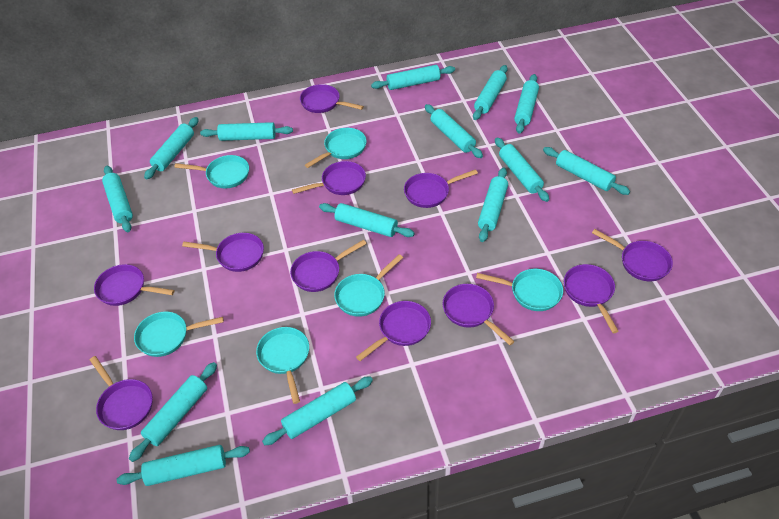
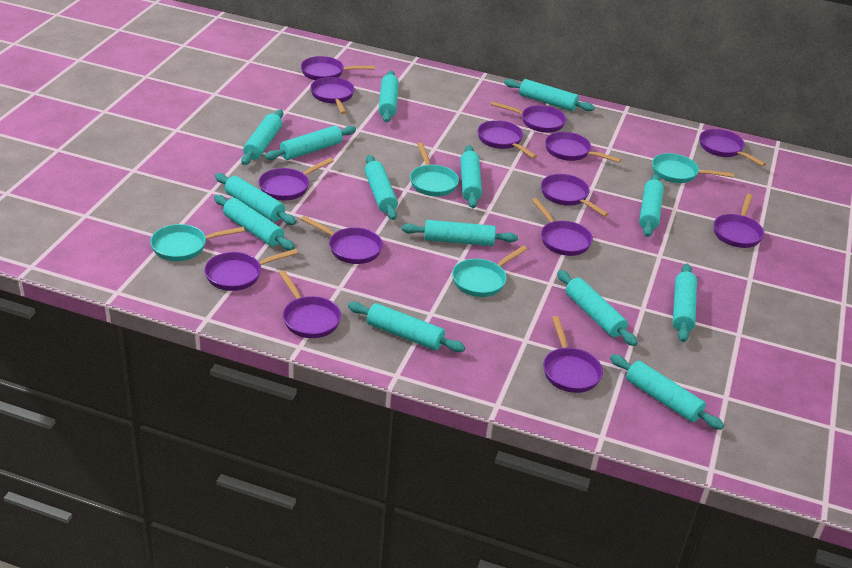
purple pan: [90,356,153,430] [94,264,175,306] [182,233,264,272] [290,240,367,292] [292,161,366,195] [300,84,364,113] [356,301,431,361] [404,169,478,208] [443,284,515,345] [564,264,619,333] [592,229,673,281] = 11 -> [204,249,298,291] [259,158,334,200] [279,270,341,338] [301,56,375,80] [301,216,383,264] [310,77,355,114] [478,120,537,159] [491,101,566,133] [532,198,593,256] [541,174,609,217] [543,316,603,393] [545,132,621,163] [699,129,766,166] [714,194,764,248] = 14
turquoise pan: [134,311,224,357] [174,155,249,188] [256,327,309,404] [305,128,367,168] [334,254,403,317] [476,269,563,311] = 6 -> [150,224,245,261] [410,143,459,196] [452,246,527,297] [652,153,734,183] = 4

